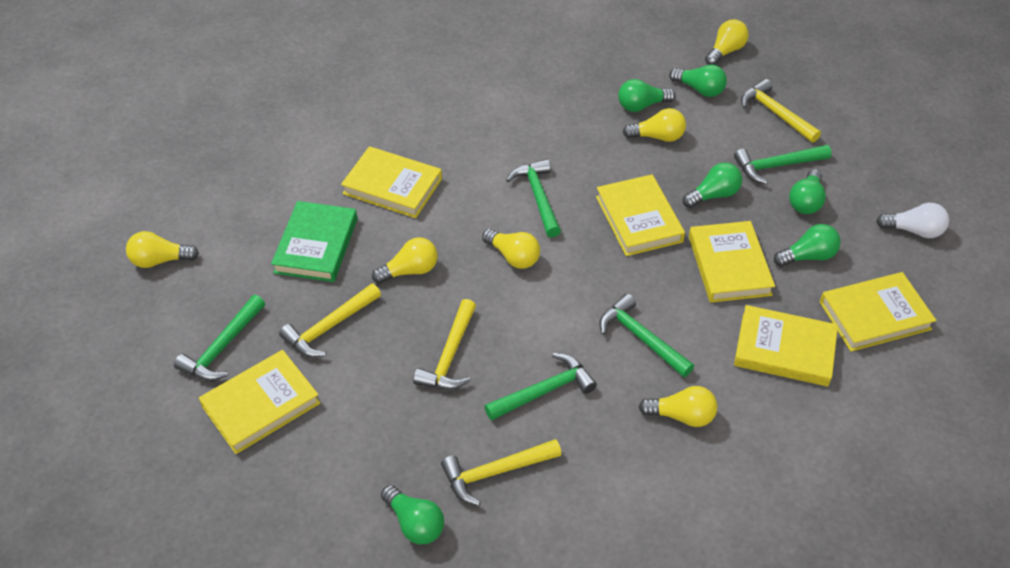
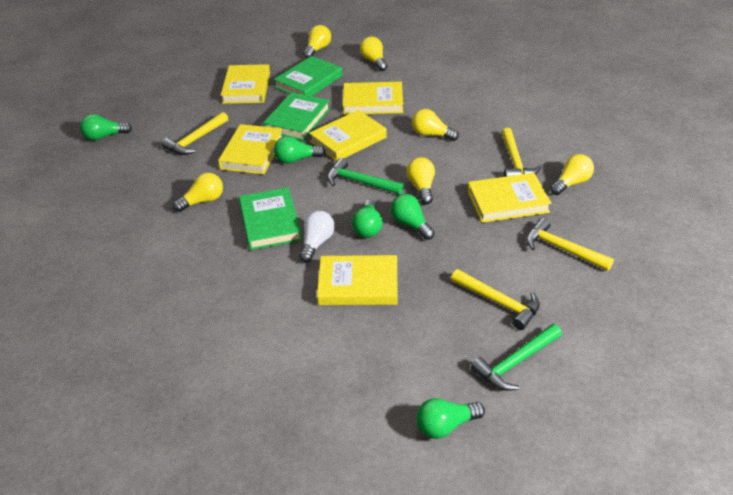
green book: [271,201,357,282] = 1 -> [239,188,302,250] [263,92,330,141] [274,56,342,96] = 3
green hammer: [174,295,265,381] [484,353,597,421] [506,159,561,237] [599,294,694,377] [734,145,832,185] = 5 -> [327,158,404,195] [471,324,562,391] = 2
green light bulb: [381,485,444,544] [618,79,675,112] [669,65,727,97] [683,162,742,208] [774,224,841,267] [789,169,826,214] = 6 -> [80,114,132,140] [274,136,325,164] [352,200,383,238] [391,194,435,240] [416,398,485,439] = 5

